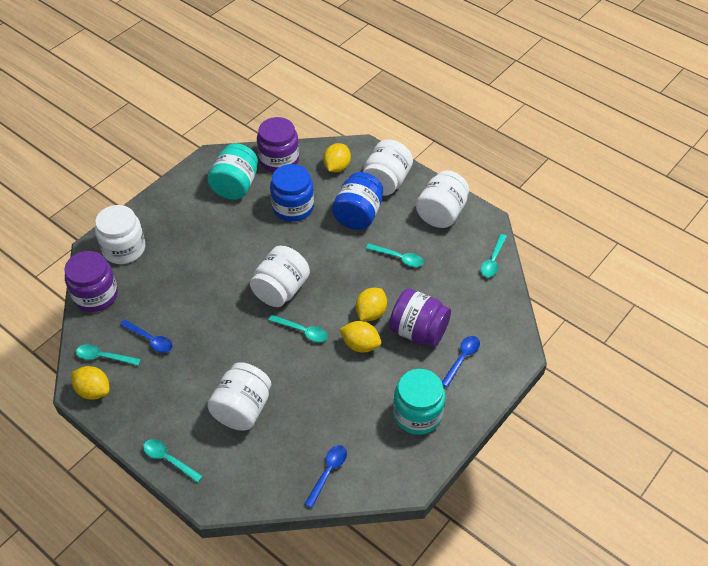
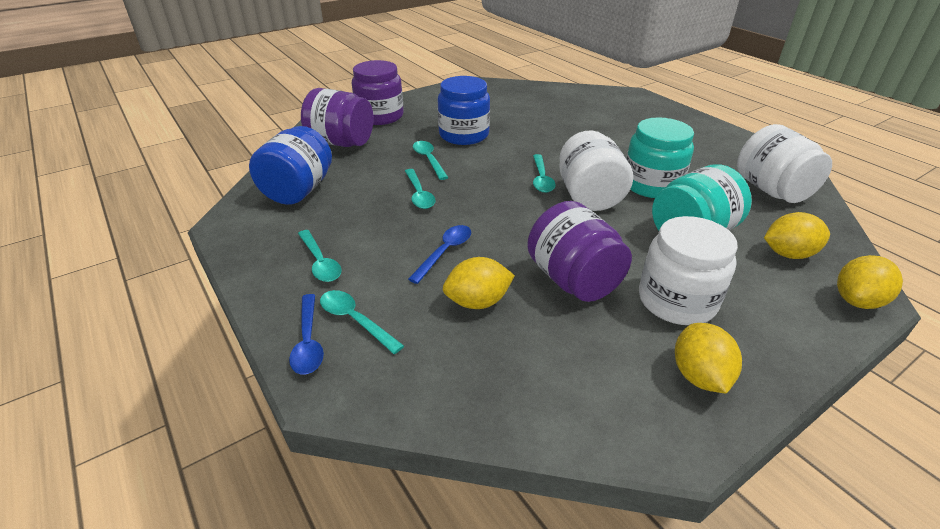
blue spoon: [120,320,173,353] [304,445,347,508] [442,336,480,387] = 3 -> [289,294,324,374] [408,225,471,284] = 2
white jar: [95,205,145,264] [207,362,271,431] [250,246,310,307] [363,139,413,196] [416,171,469,228] = 5 -> [559,130,633,211] [639,216,738,325] [737,124,832,203] = 3

